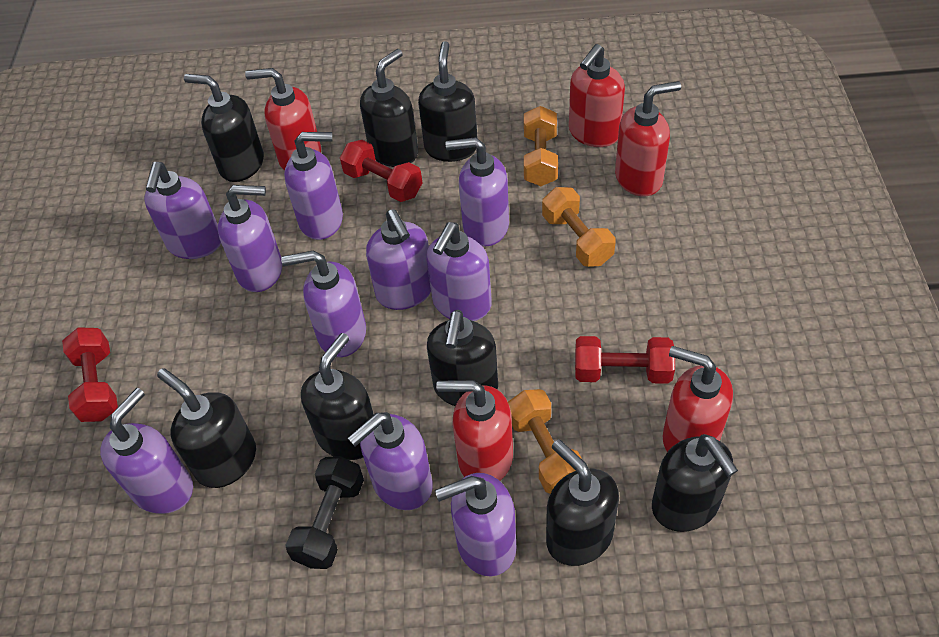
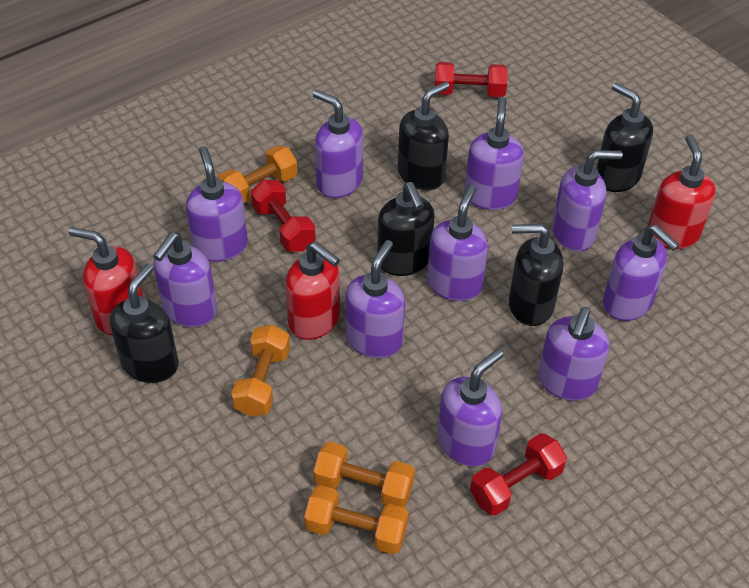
black dumbbell: [285,456,364,569] = 1 -> none = 0
black soap dispenser: [157,368,256,488] [184,74,264,182] [301,333,374,460] [360,49,418,167] [418,41,478,162] [427,310,498,406] [546,439,619,566] [652,434,738,532] = 8 -> [110,263,179,383] [377,182,435,276] [398,81,449,190] [509,224,563,326] [596,82,653,192] = 5
orange dumbbell: [508,389,582,494] [524,106,558,186] [542,187,616,267] = 3 -> [217,145,298,203] [231,325,290,417] [304,485,409,554] [313,442,415,508] = 4
red soap dispenser: [245,68,321,171] [436,380,513,481] [569,44,625,147] [615,81,681,196] [663,346,733,452] = 5 -> [69,227,143,335] [285,242,340,340] [648,134,716,249] = 3

